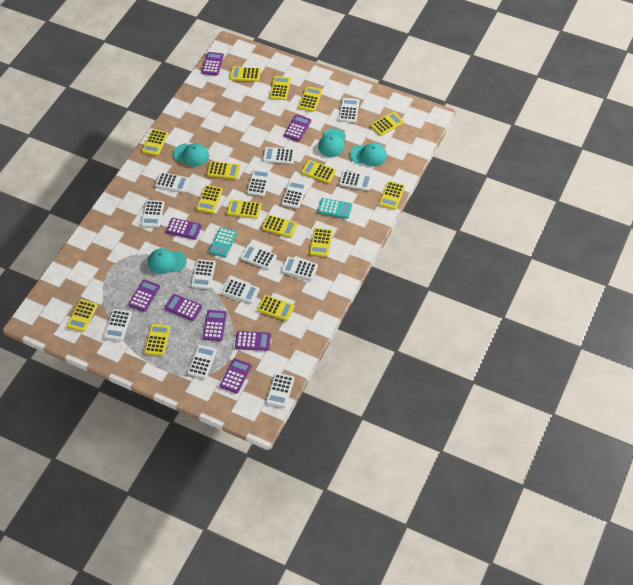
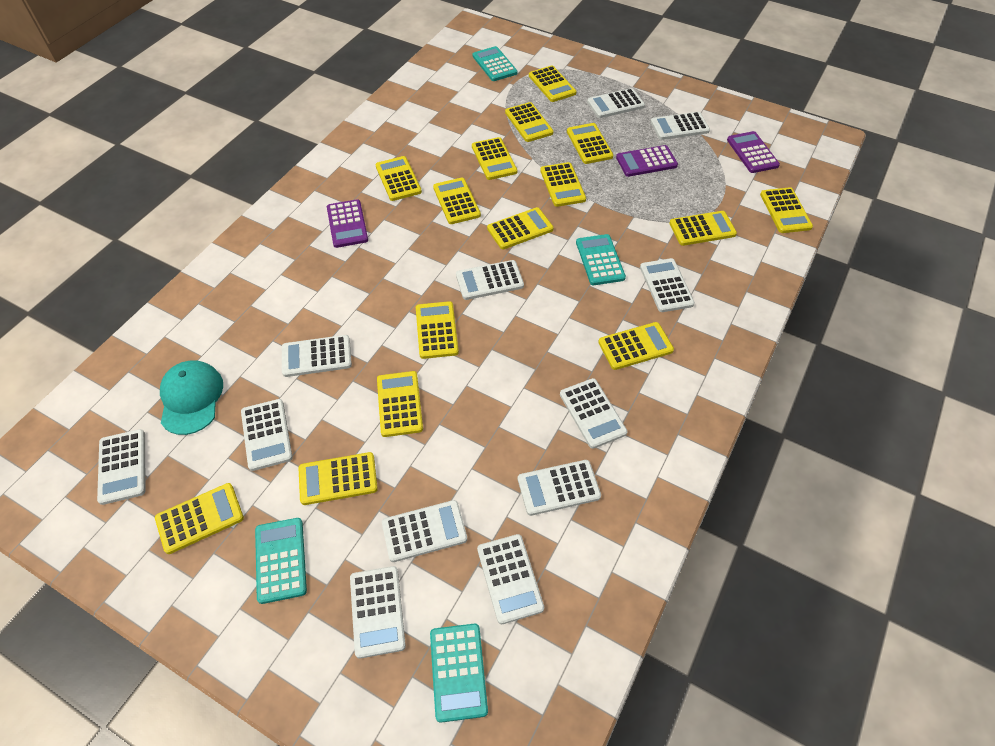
purple calculator: [128,280,160,312] [165,294,202,321] [166,218,202,240] [202,52,224,76] [203,310,227,341] [220,358,252,394] [235,331,271,351] [284,115,311,141] = 8 -> [327,199,368,248] [616,145,678,177] [727,131,780,173] = 3
turquoise calculator: [209,227,237,257] [318,198,352,219] = 2 -> [255,518,307,604] [430,624,488,723] [473,46,517,81] [576,234,626,285] = 4
turquoise cap: [148,248,187,274] [173,143,209,167] [318,128,346,157] [350,143,387,166] = 4 -> [160,360,223,435] = 1
white calculator: [104,309,132,341] [141,200,165,228] [155,172,190,193] [187,345,217,379] [191,259,216,289] [222,278,260,304] [240,244,277,270] [247,169,271,196] [263,147,296,164] [266,373,295,408] [281,180,307,209] [281,257,318,280] [339,98,360,123] [339,171,373,191] = 14 -> [97,429,146,505] [241,399,293,471] [282,335,352,377] [350,566,406,659] [382,500,467,562] [456,260,524,300] [477,534,544,624] [518,460,601,516] [560,378,628,449] [587,88,645,118] [640,258,695,312] [651,112,710,140] = 12

